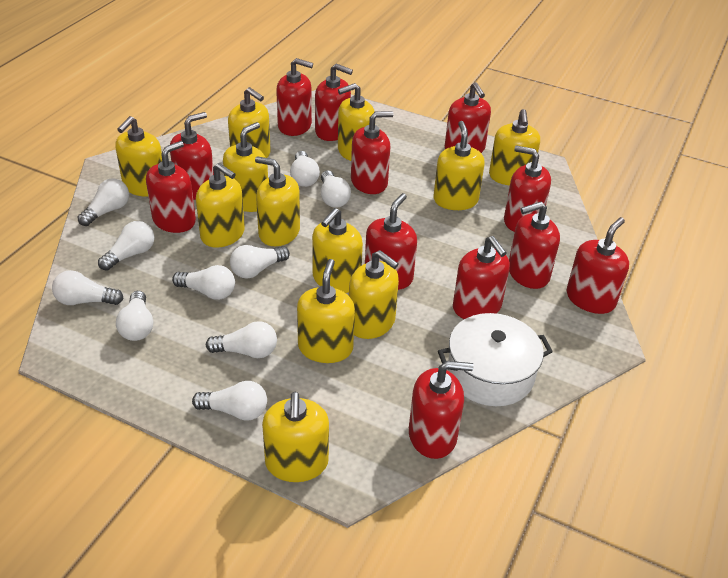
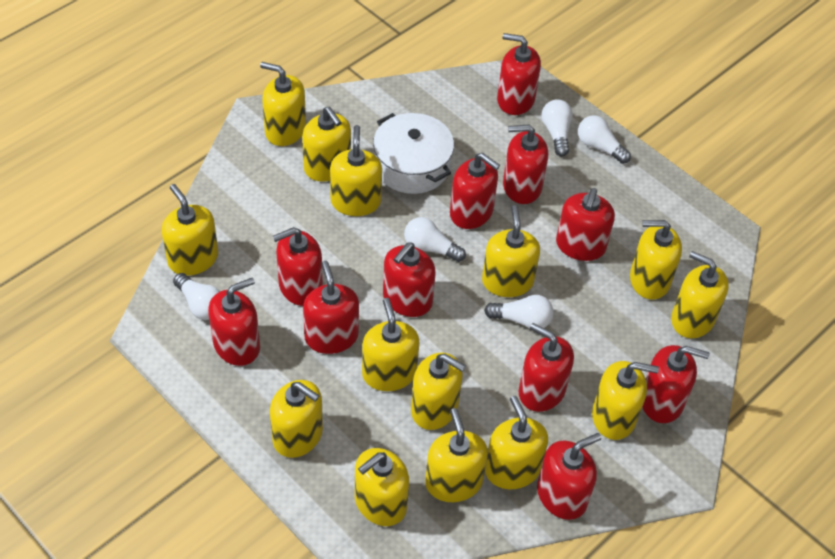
red soap dispenser: [146,141,196,233] [170,112,214,200] [276,58,313,136] [315,63,353,141] [351,111,394,194] [365,193,417,290] [409,361,474,459] [445,82,491,153] [453,236,510,319] [504,145,551,232] [509,202,560,289] [567,217,629,314] = 12 -> [208,278,260,366] [273,227,323,306] [303,261,359,354] [383,243,436,317] [450,153,500,229] [497,33,541,115] [503,125,548,204] [519,323,574,412] [537,433,602,520] [556,188,615,261] [643,345,710,423] = 11
white light bulb: [52,270,124,305] [77,178,129,226] [98,221,155,271] [116,291,153,341] [172,265,235,300] [192,381,267,421] [206,321,277,358] [230,245,290,279] [290,151,320,187] [321,170,351,208] = 10 -> [173,273,220,320] [404,217,466,262] [484,295,554,329] [541,99,573,156] [578,115,631,164] = 5
yellow soap dispenser: [115,116,162,197] [196,163,245,248] [223,122,268,212] [228,87,271,158] [255,156,300,246] [262,392,329,482] [297,259,355,363] [312,208,363,293] [338,83,375,161] [349,250,399,339] [434,121,485,210] [489,109,540,186] = 12 -> [162,184,218,276] [260,62,306,146] [270,380,323,458] [302,106,351,182] [330,125,382,216] [355,448,409,526] [362,298,419,391] [411,353,466,430] [425,408,488,502] [482,205,540,297] [485,396,548,489] [592,361,659,440] [630,220,682,299] [671,251,729,338] = 14

